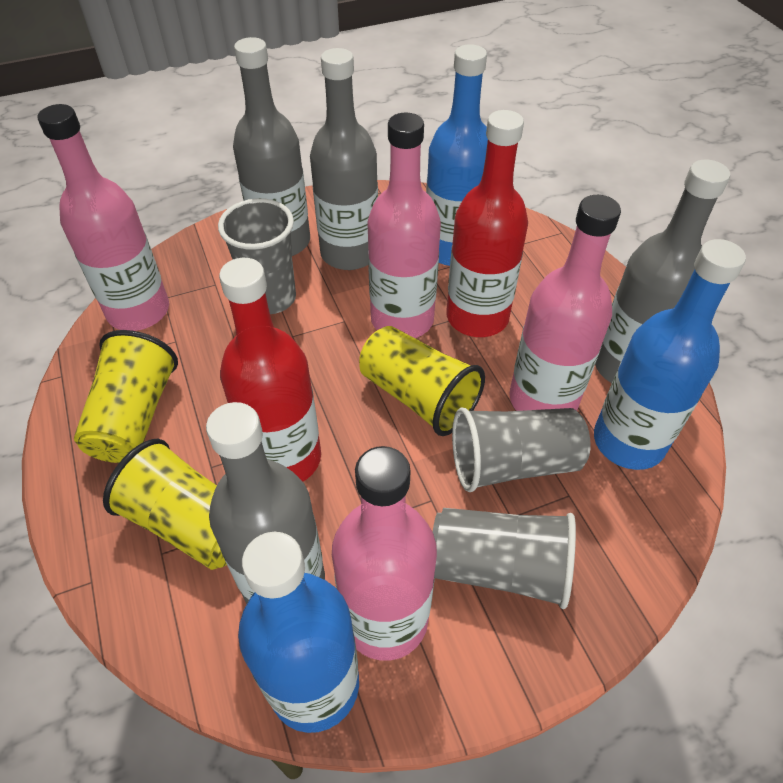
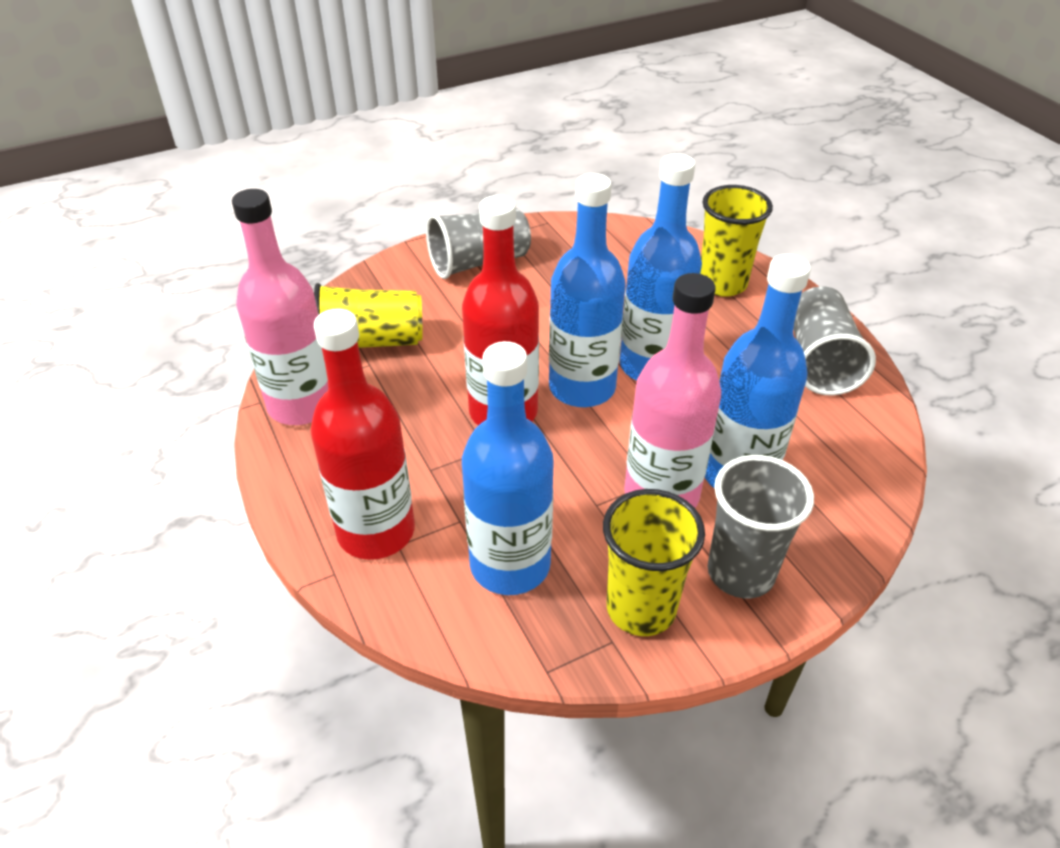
blue bottle: [238,532,359,733] [426,44,488,266] [594,239,746,470] = 3 -> [462,341,554,595] [549,173,625,407] [620,153,702,380] [705,254,811,489] = 4
grey bottle: [206,402,325,604] [233,37,310,256] [310,48,378,270] [595,159,730,383] = 4 -> none = 0
pink bottle: [37,104,169,331] [332,446,437,661] [367,112,441,338] [509,195,621,411] = 4 -> [232,189,328,425] [624,273,721,508] = 2

